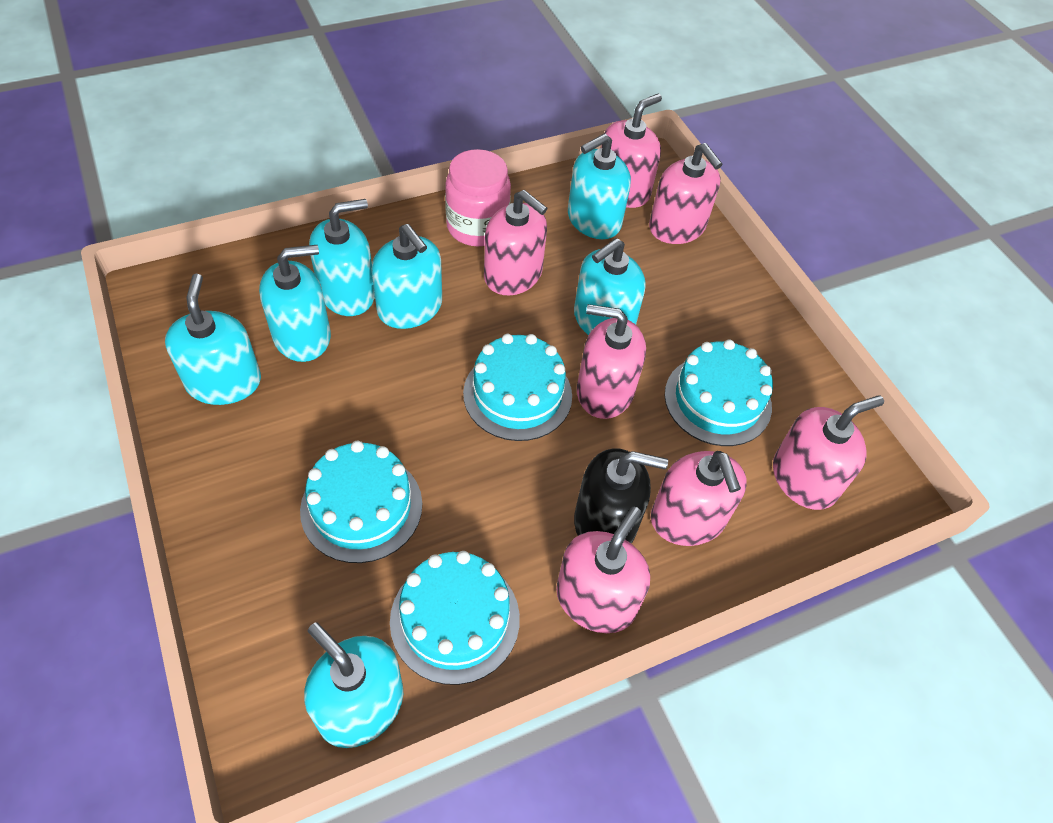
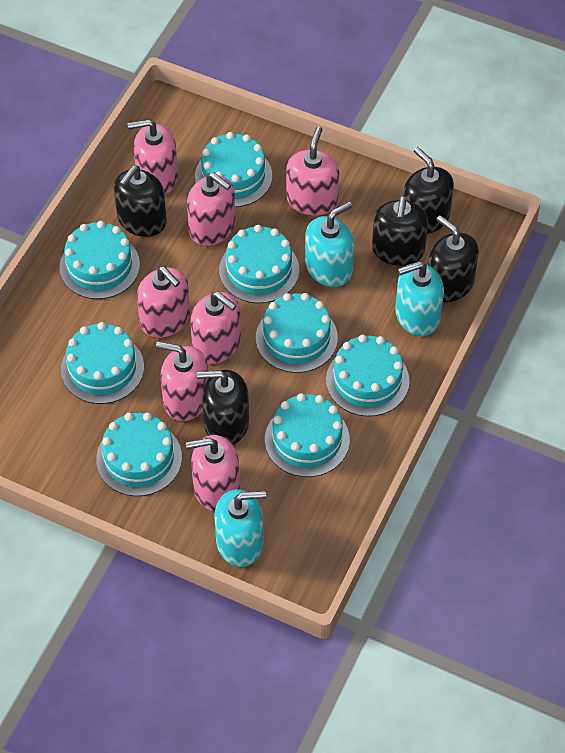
black soap dispenser: [574,449,668,544] = 1 -> [114,166,167,237] [197,370,249,445] [372,196,428,266] [403,147,454,234] [428,215,479,302] = 5
pink jar: [445,149,511,246] = 1 -> none = 0
turquoise cake: [300,441,422,563] [390,551,520,685] [463,334,572,441] [665,339,773,446] = 4 -> [60,221,140,299] [61,322,144,404] [96,413,182,496] [195,132,272,207] [219,225,299,303] [256,293,338,373] [265,393,350,477] [326,335,409,417] = 8
turquoise soap dispenser: [165,274,261,405] [259,245,331,362] [304,622,403,748] [309,199,375,316] [371,224,442,329] [568,133,631,239] [574,238,646,335] = 7 -> [214,489,266,567] [305,202,354,287] [395,261,444,336] = 3

